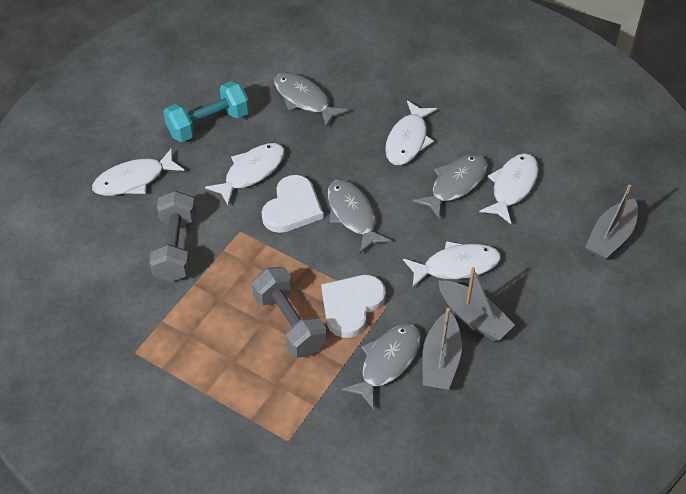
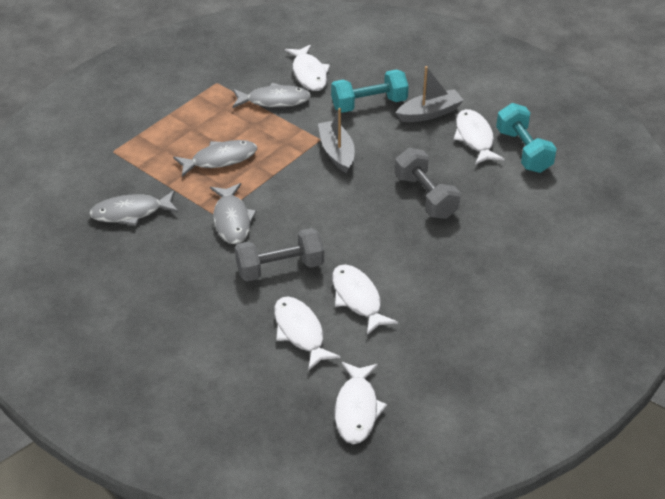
grey boat: [422,308,462,390] [438,267,515,341] [585,185,638,260] = 3 -> [318,108,355,173] [396,66,464,122] = 2
turquoise dumbbell: [163,81,250,142] = 1 -> [331,70,408,113] [496,103,557,173] = 2
white heart: [262,175,323,233] [322,275,386,338] = 2 -> none = 0

